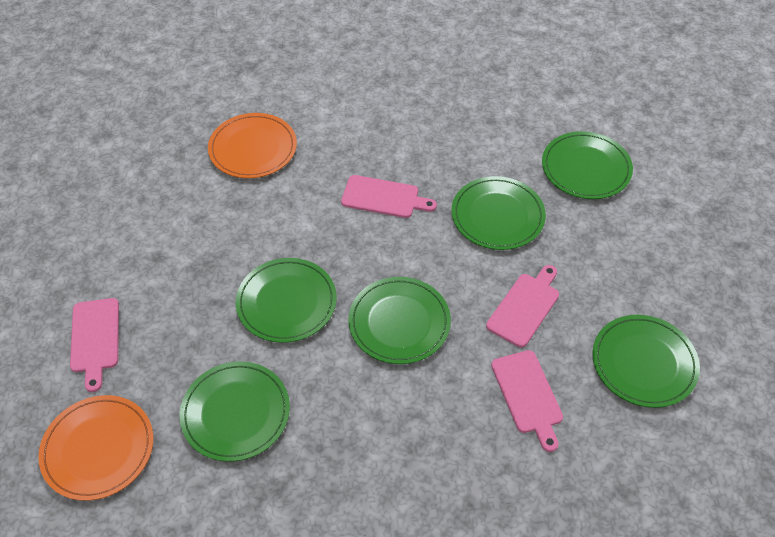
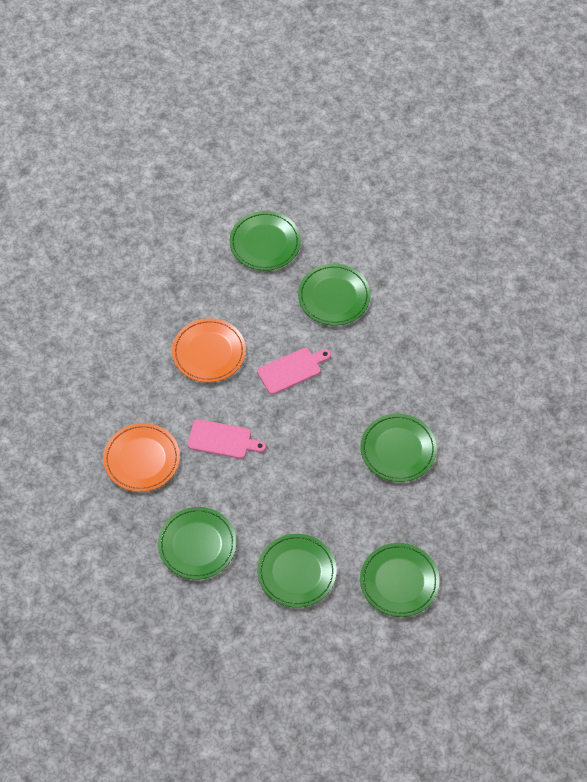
pink cutting board: [70,298,119,392] [341,175,437,218] [486,265,559,347] [491,350,563,452] = 4 -> [188,419,266,459] [257,348,331,394] = 2

